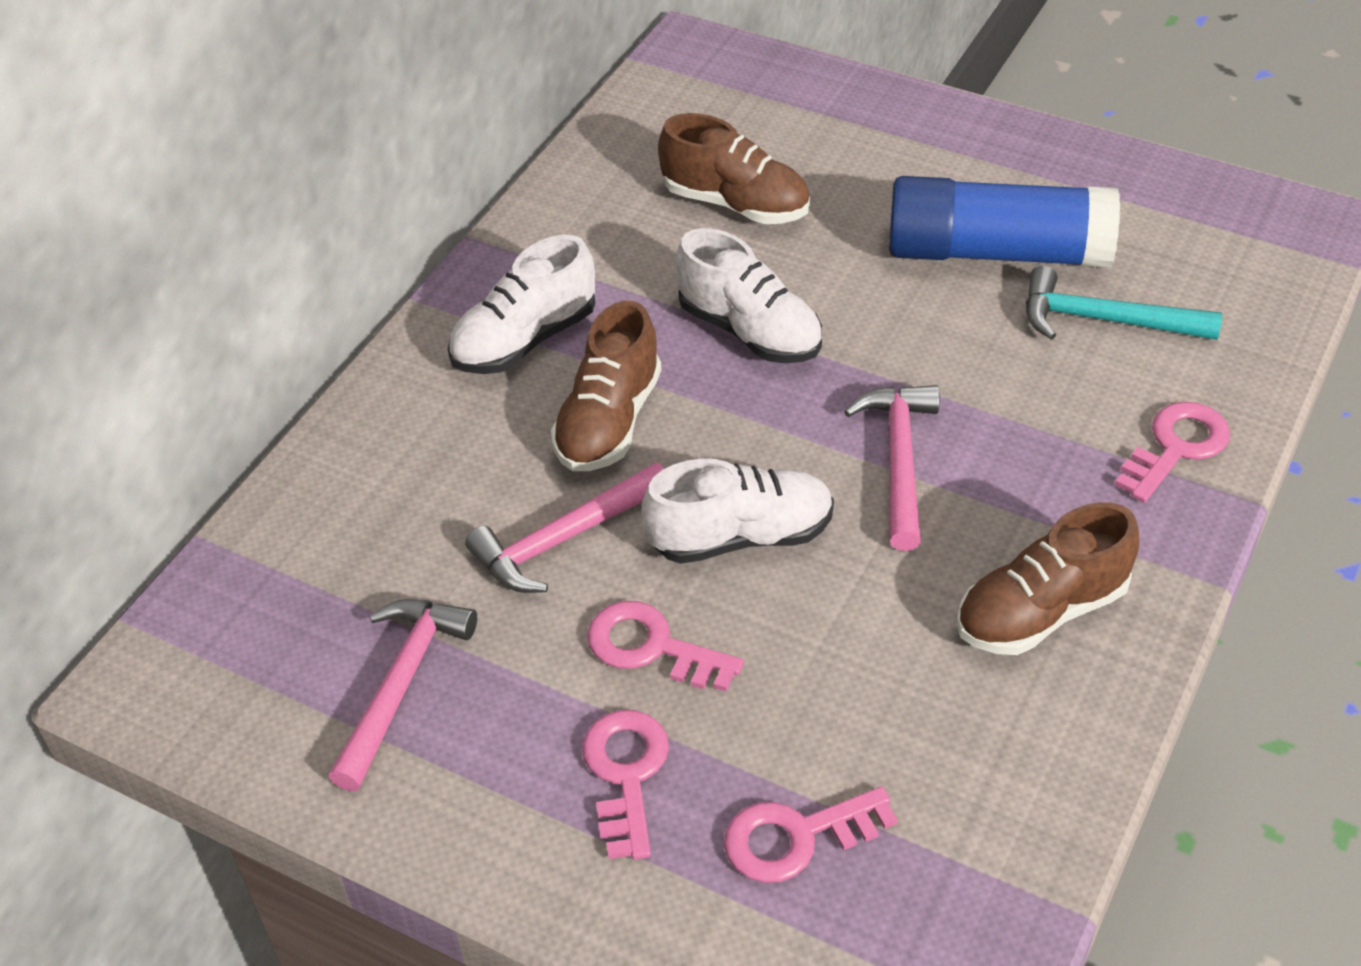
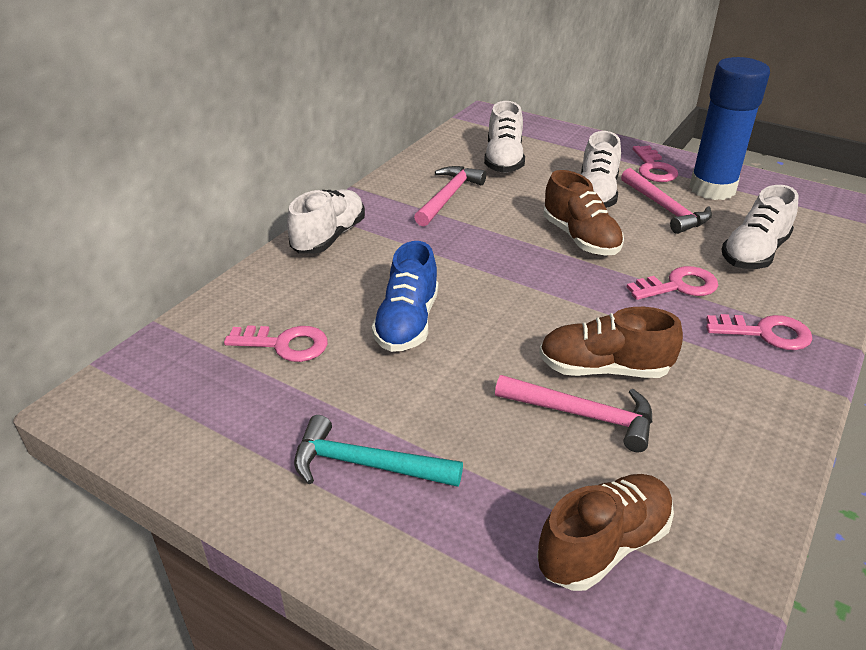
blue shoe: none = 0 -> [372,241,438,352] = 1
white shoe: [448,235,595,374] [642,459,834,564] [676,228,822,363] = 3 -> [287,189,365,254] [484,101,525,173] [581,131,621,208] [721,185,798,269] = 4

